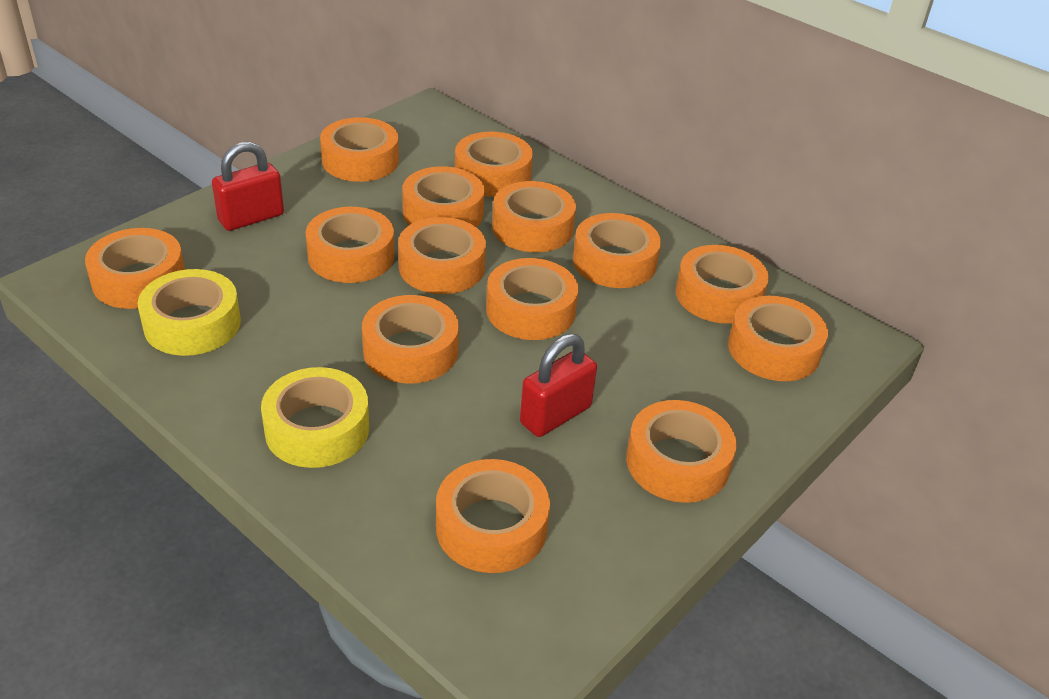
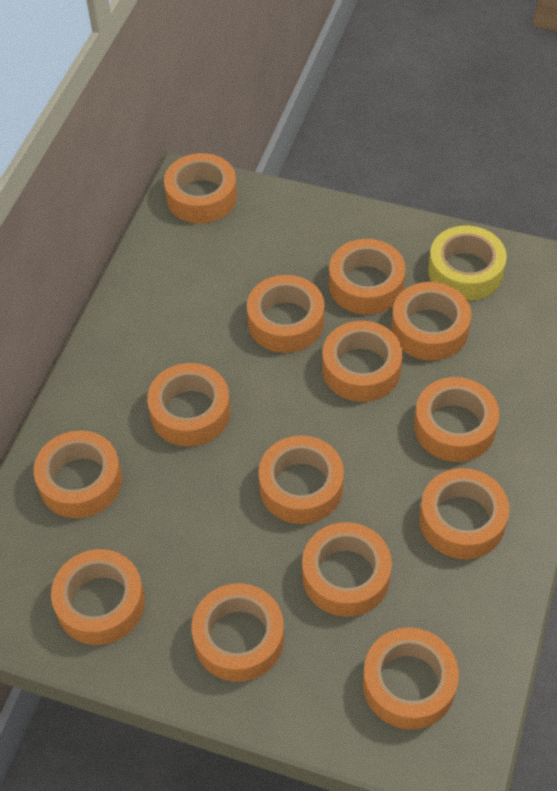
red padlock: [212,142,284,231] [520,334,597,437] = 2 -> none = 0
yellow tape: [138,269,241,356] [261,367,369,468] = 2 -> [428,226,507,301] = 1

